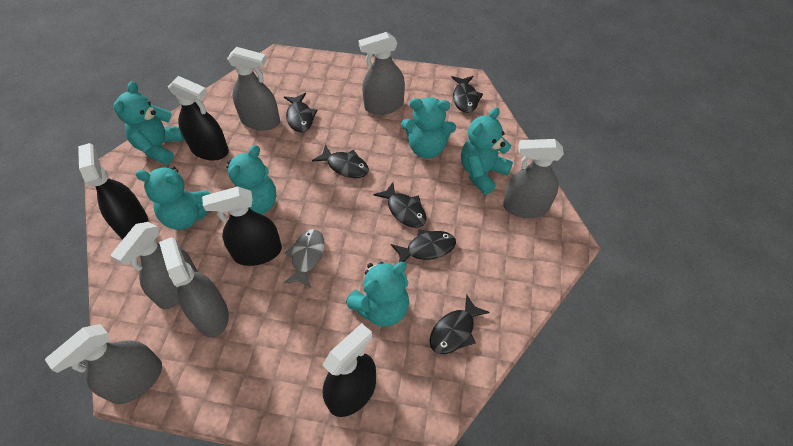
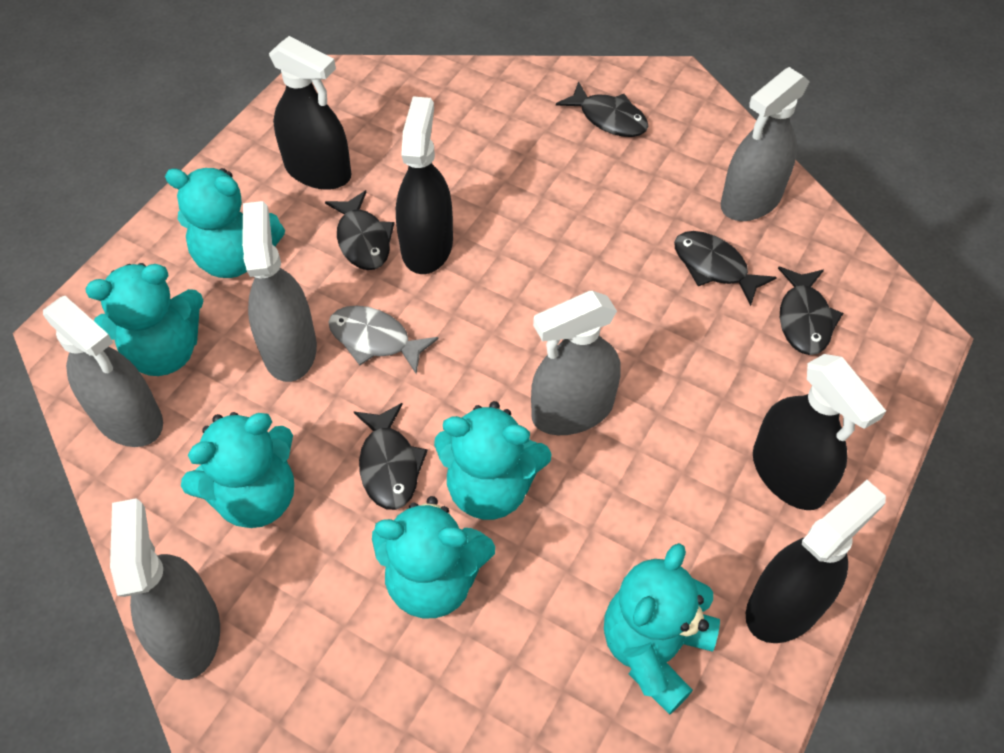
black fish: [284,93,317,132] [312,144,369,178] [373,182,427,228] [391,229,456,262] [430,294,490,354] [452,76,483,113] = 6 -> [325,190,395,270] [354,403,428,510] [556,81,649,137] [674,231,777,306] [778,267,843,355] = 5
grey spray bottle: [45,324,162,404] [110,222,198,309] [159,237,229,337] [227,47,280,131] [359,32,405,115] [503,139,564,218] = 6 -> [43,296,163,447] [110,498,220,680] [242,201,317,382] [531,291,621,435] [721,67,810,221] = 5

